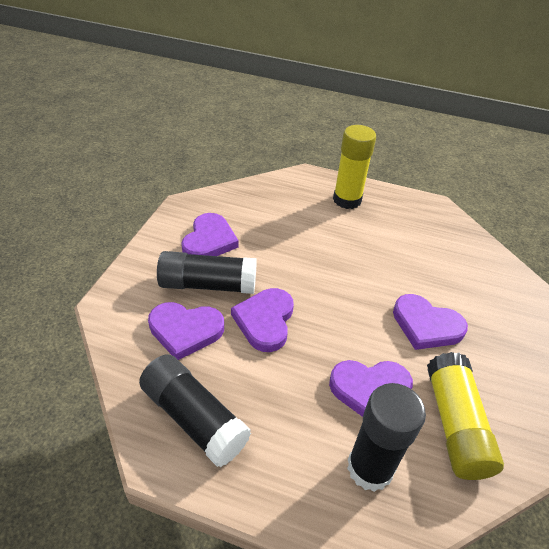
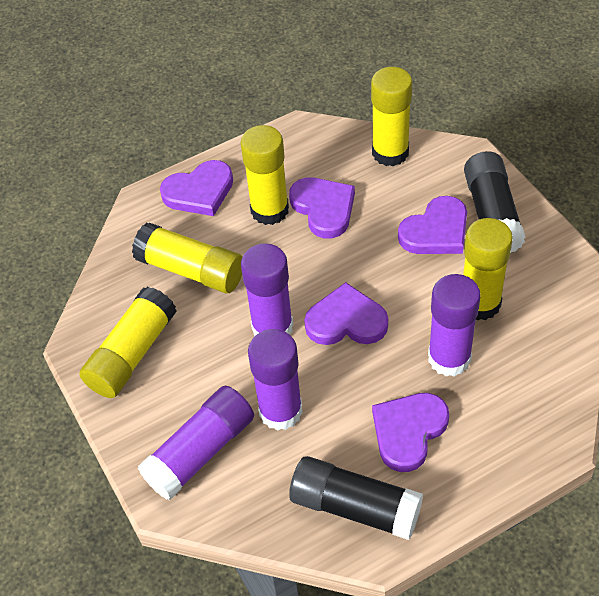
black glue stick: [139,354,251,467] [157,251,257,294] [347,383,426,492] = 3 -> [289,456,423,540] [464,151,525,253] = 2
purple glue stick: none = 0 -> [138,386,254,500] [241,243,293,336] [248,329,303,431] [428,274,481,377] = 4
yellow glue stick: [333,125,376,209] [427,352,504,480] = 2 -> [80,287,177,398] [132,223,243,293] [240,125,289,225] [371,67,412,166] [463,218,513,320] = 5

